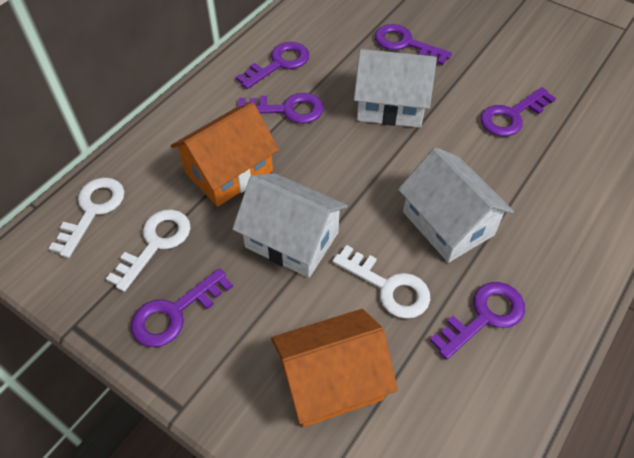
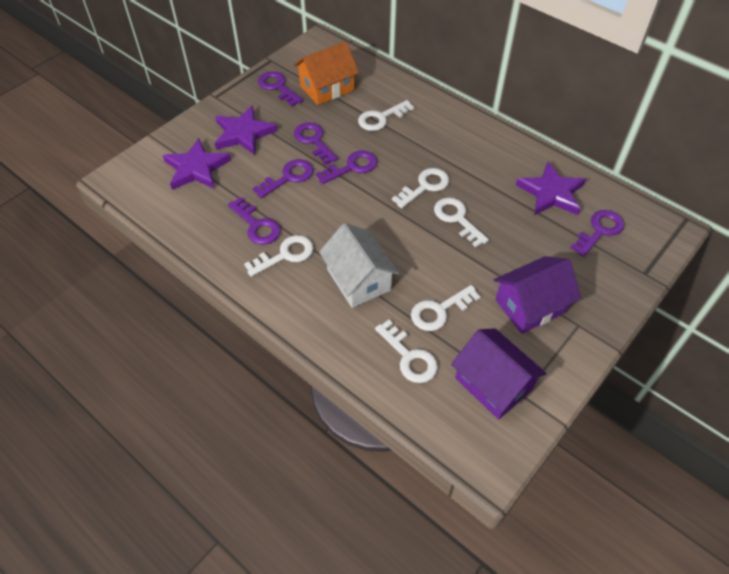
orange house: [171,102,279,207] [271,309,398,427] = 2 -> [294,41,359,105] = 1
purple house: none = 0 -> [451,328,546,420] [494,256,581,334] = 2
purple star: none = 0 -> [163,138,231,190] [215,105,278,155] [516,162,586,215] = 3
white house: [232,173,348,278] [354,49,437,128] [398,147,514,263] = 3 -> [319,223,399,308] = 1
white key: [49,177,125,258] [106,209,191,292] [332,245,430,319] = 3 -> [244,235,314,277] [358,100,415,131] [375,320,438,383] [392,168,449,209] [411,285,481,331] [434,197,489,247] = 6

